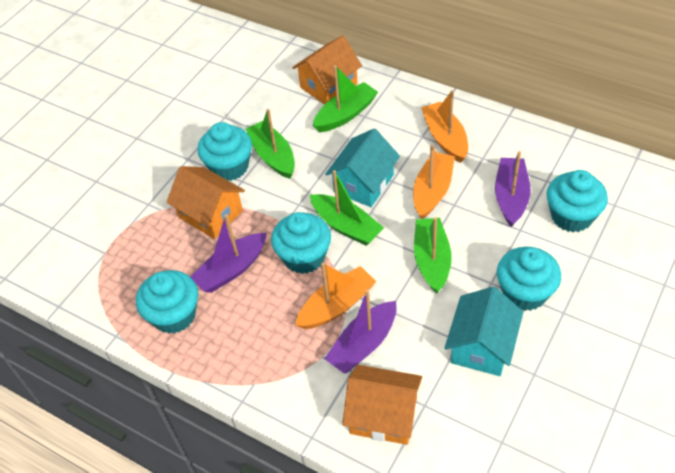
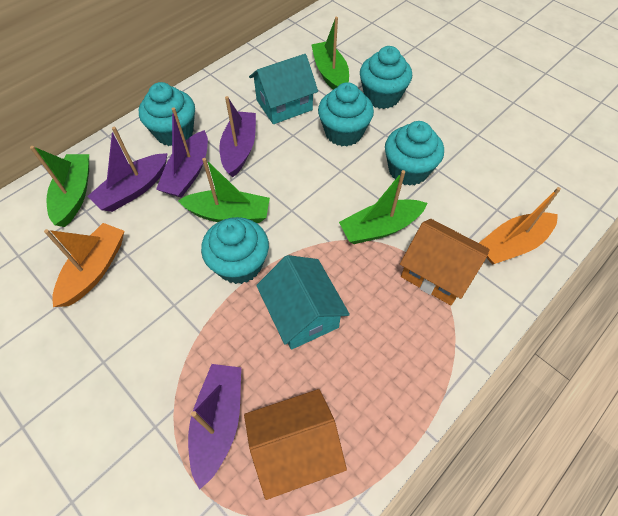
orange boat: [295,263,376,329] [413,145,455,219] [421,90,468,163] = 3 -> [44,223,124,307] [479,187,561,265] = 2
orange house: [166,166,245,239] [292,35,362,105] [342,365,422,445] = 3 -> [244,389,347,500] [400,219,490,305] = 2
purple boat: [190,214,267,293] [324,290,397,374] [495,151,531,227] = 3 -> [87,127,168,212] [156,107,208,198] [188,364,241,490] [219,96,256,178] = 4

